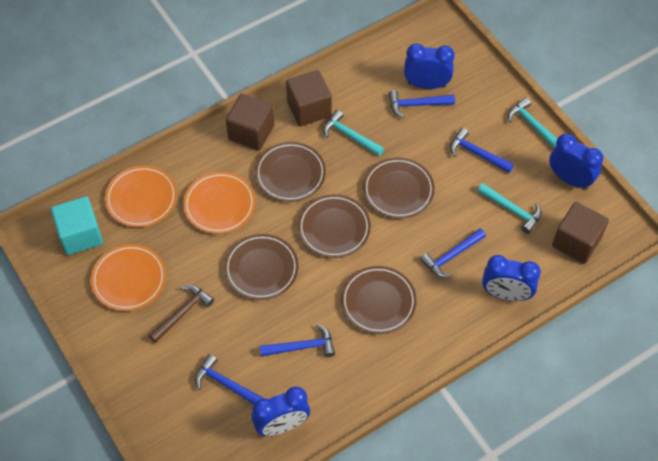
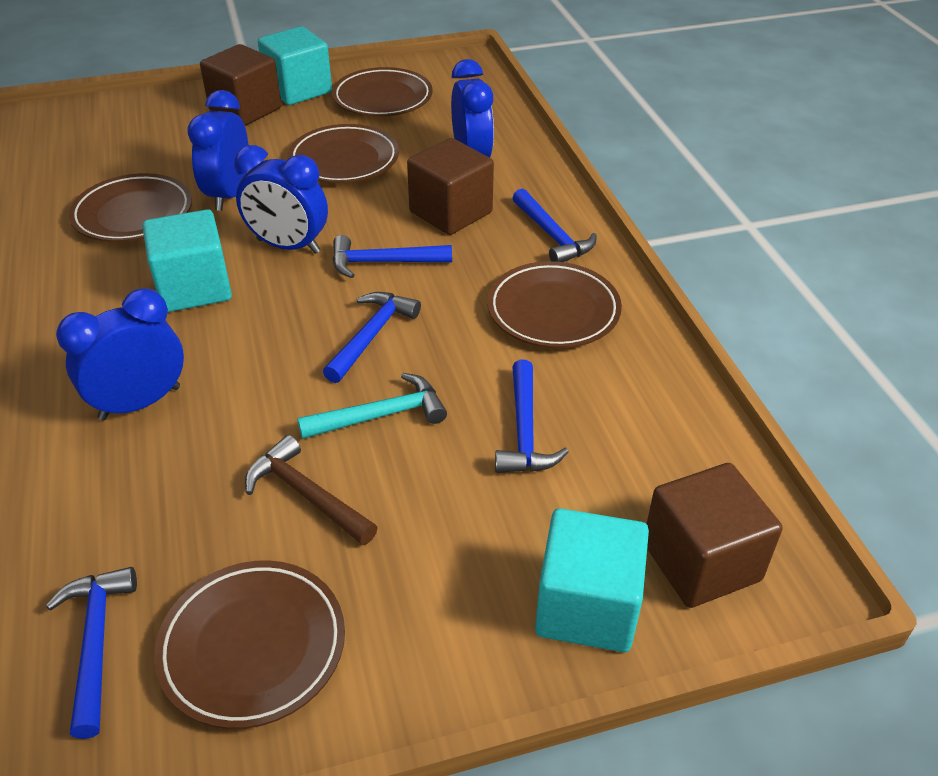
orange plate: [91,244,166,311] [105,166,177,227] [183,172,255,234] = 3 -> none = 0
turquoise cube: [51,196,103,255] = 1 -> [142,209,232,312] [258,26,332,105] [535,508,649,652] = 3
turquoise hammer: [323,110,384,156] [477,183,542,234] [508,97,557,149] = 3 -> [297,373,447,439] = 1

